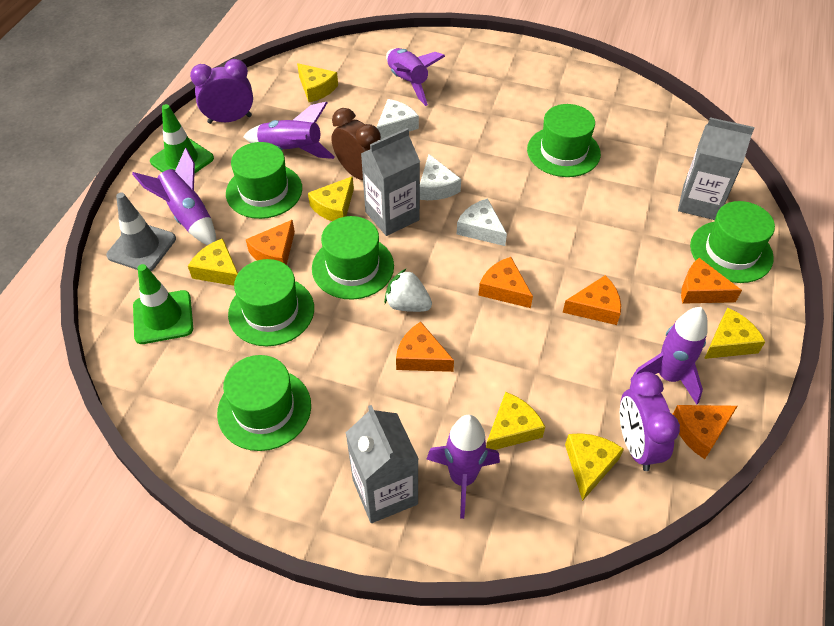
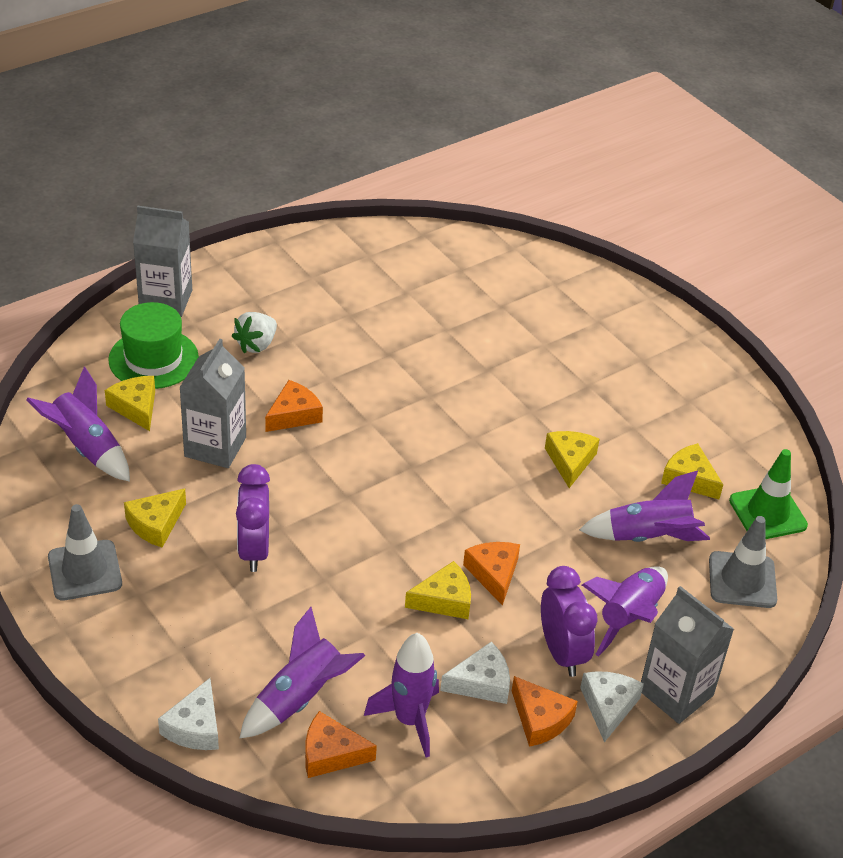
brown clock: [332,108,381,180] = 1 -> none = 0
green hat: [217,355,311,451] [226,142,302,219] [228,259,314,346] [312,216,394,300] [527,104,601,177] [690,201,775,283] = 6 -> [108,302,199,389] = 1
green traffic cone: [133,264,193,344] [150,104,214,174] = 2 -> [729,449,808,539] = 1
grey traffic cone: [106,193,176,271] = 1 -> [48,504,122,601] [709,516,777,608] = 2
orange cheese: [246,220,295,265] [396,322,454,372] [478,257,533,308] [563,275,621,325] [673,405,738,459] [681,258,742,304] = 6 -> [265,380,323,432] [305,711,377,778] [463,542,520,606] [512,676,578,747] = 4
yellow cheese: [188,238,238,286] [297,63,338,102] [308,176,354,221] [486,392,545,450] [565,433,624,501] [704,307,766,359] = 6 -> [105,376,155,431] [124,488,186,547] [405,561,471,619] [545,431,599,488] [661,443,723,499] = 5

